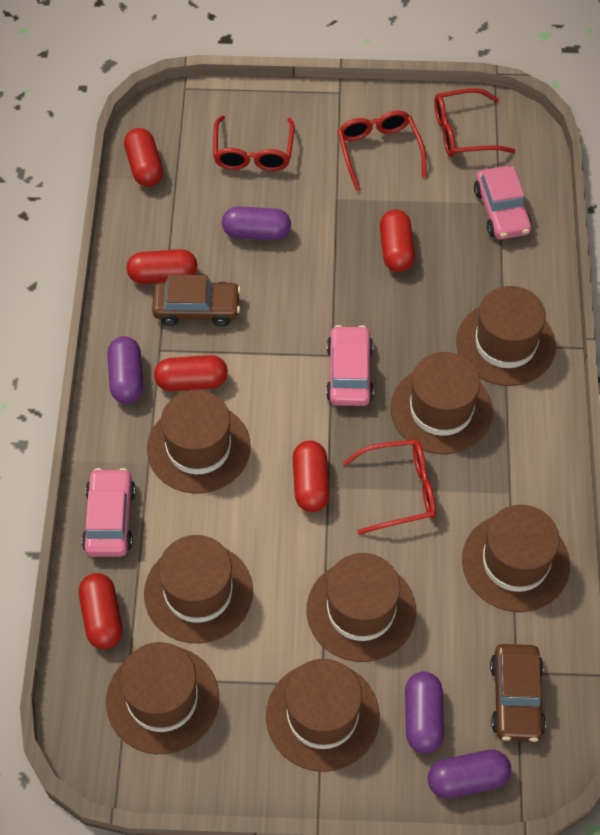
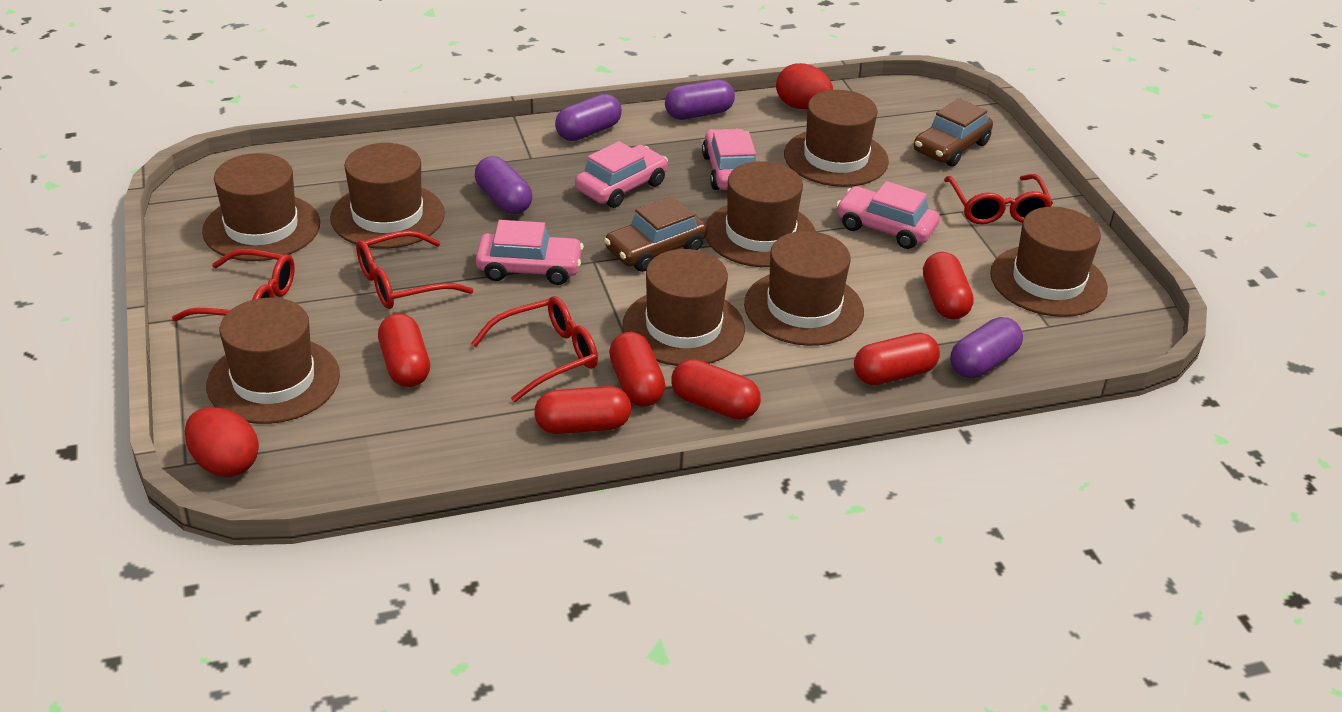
pink car: [82,468,136,557] [326,325,374,406] [474,166,532,239] = 3 -> [476,220,584,285] [575,141,668,208] [702,128,756,190] [836,181,940,249] = 4
red egg: none = 0 -> [185,407,259,477] [776,63,833,109] = 2

